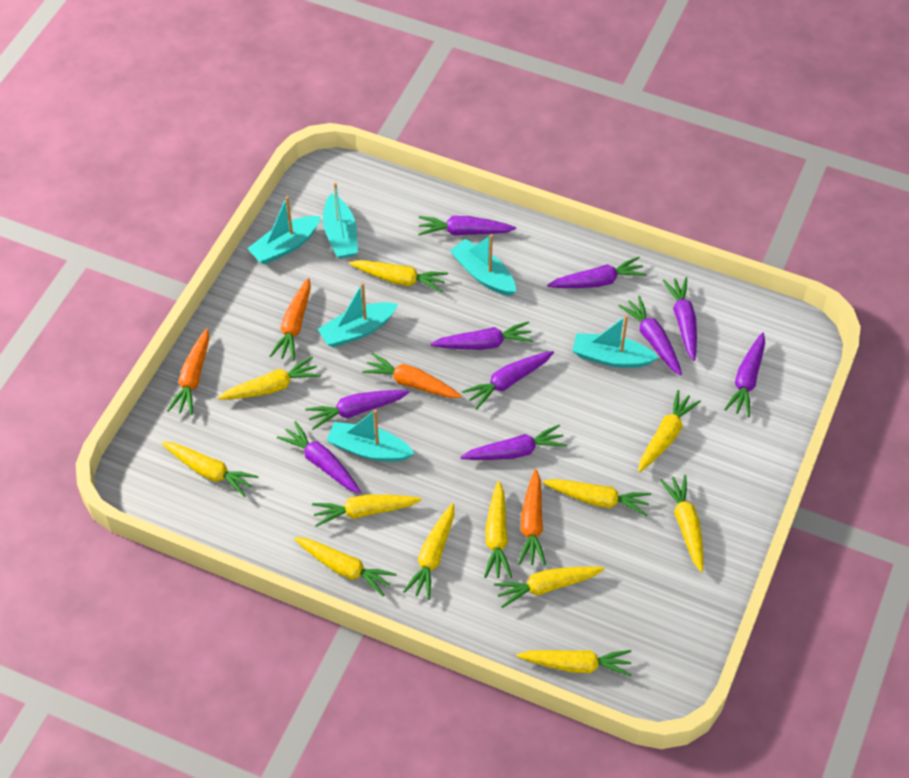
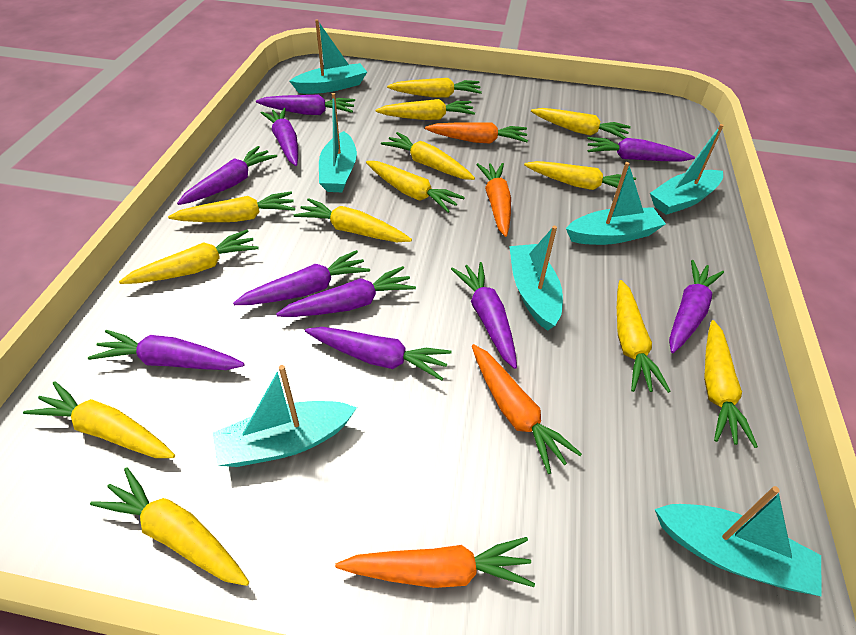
turquoise boat: [247,196,321,264] [318,282,398,347] [323,182,358,259] [327,410,415,462] [450,234,516,296] [572,315,659,368] = 6 -> [213,365,357,467] [289,19,367,94] [319,93,357,192] [509,226,563,331] [566,162,666,245] [650,124,724,215] [655,486,822,597] = 7
yellow carrot: [162,442,259,497] [218,357,321,399] [294,537,396,596] [312,495,422,527] [349,260,448,292] [403,503,454,600] [484,481,512,578] [494,566,605,608] [516,650,632,677] [543,479,651,516] [638,390,701,472] [660,475,704,572] = 12 -> [23,381,175,458] [90,467,249,586] [119,229,258,284] [168,192,295,222] [294,198,412,242] [366,161,465,213] [375,99,475,120] [381,132,475,180] [387,78,482,98] [524,161,636,190] [531,108,631,139] [617,280,670,393] [704,320,758,448] = 13

